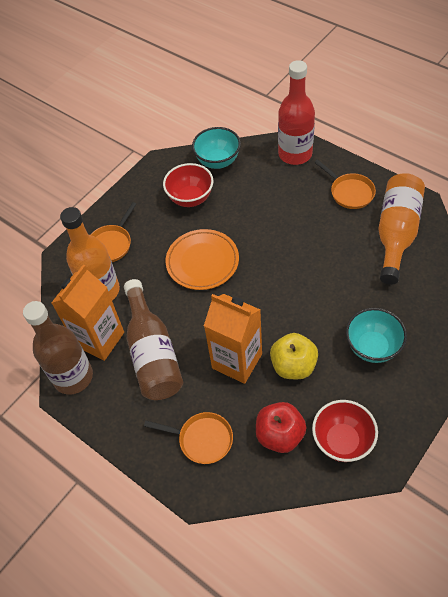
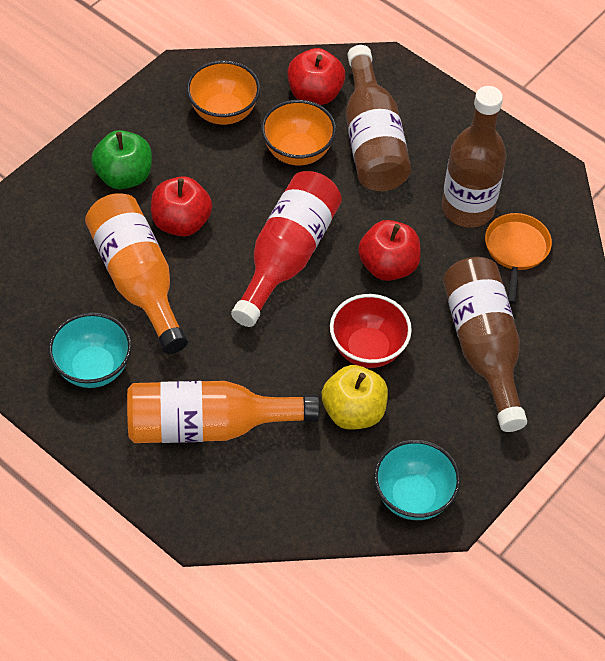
brown bottle: [23,301,93,394] [124,279,183,400] = 2 -> [346,45,411,191] [442,86,507,227] [443,257,527,432] = 3
green apple: none = 0 -> [91,130,152,189] = 1
orange bowl: none = 0 -> [186,60,260,125] [261,100,336,165] = 2
orange carton: [51,264,124,361] [204,294,262,384] = 2 -> none = 0
orange pan: [91,202,137,262] [144,412,233,464] [314,159,376,209] = 3 -> [485,213,552,304] = 1
orange plate: [166,229,239,290] = 1 -> none = 0
red apple: [256,402,306,453] = 1 -> [151,176,212,236] [287,48,345,105] [358,220,421,281] = 3
red bowl: [163,163,213,207] [312,400,378,462] = 2 -> [330,294,412,368] = 1

